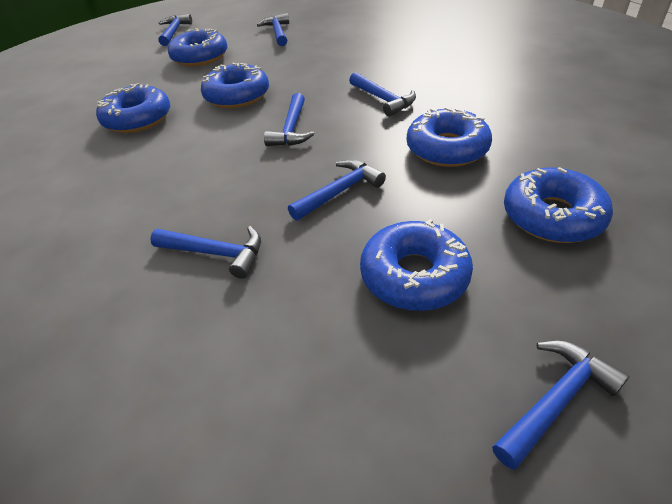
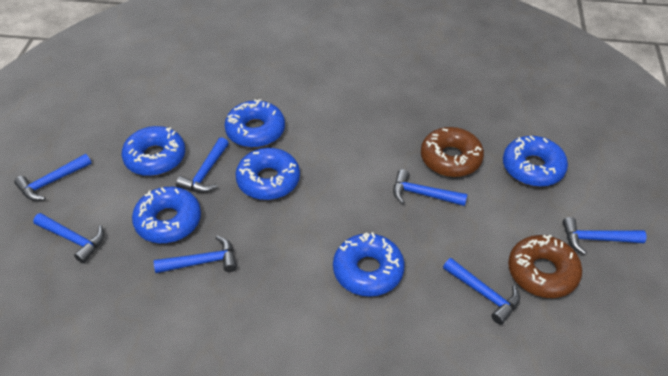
brown donut: none = 0 -> [421,127,484,177] [508,235,582,298] = 2

